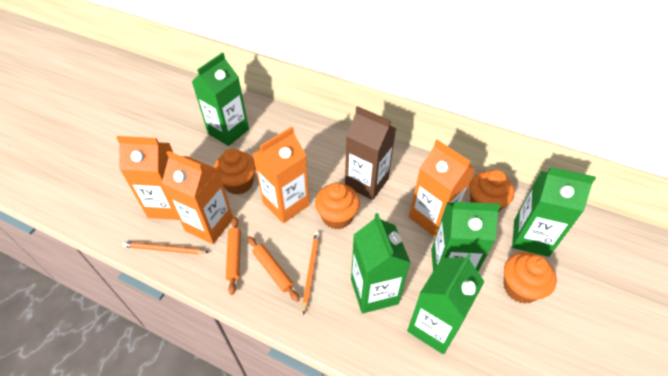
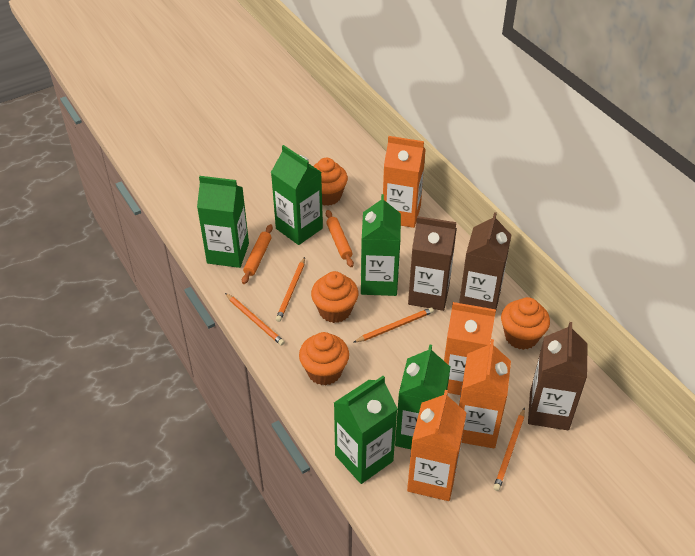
brown carton: [345,106,396,200] = 1 -> [408,216,457,311] [459,212,511,314] [528,322,588,430] = 3
orange pencil: [122,241,209,254] [302,232,320,315] = 2 -> [225,293,285,346] [276,257,305,322] [353,307,434,343] [493,408,525,491] = 4

